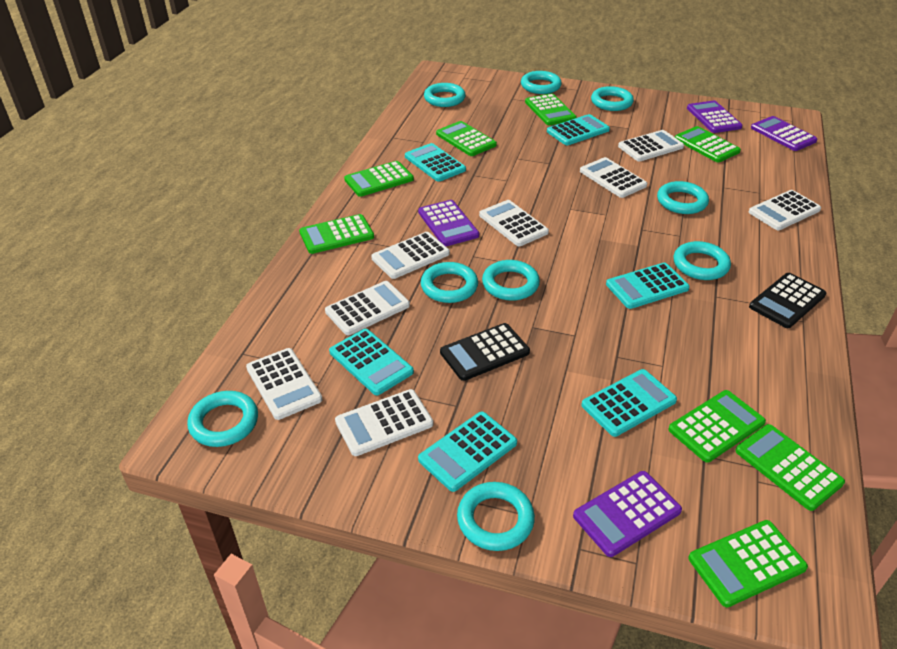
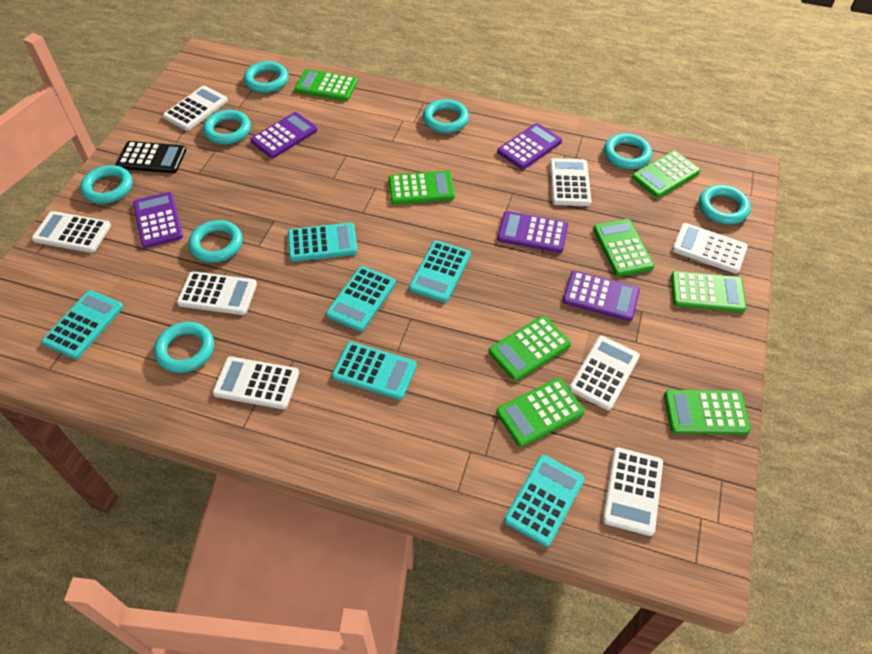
black calculator: [440,323,530,381] [749,273,826,328] = 2 -> [116,141,186,173] = 1
purple calculator: [418,200,479,246] [573,471,682,557] [687,100,743,133] [751,116,817,151] = 4 -> [133,192,183,248] [250,112,318,158] [497,123,562,170] [497,211,568,253] [563,271,640,321] = 5
turquoise ring: [187,391,258,447] [421,262,478,303] [424,83,466,107] [457,482,535,551] [482,260,540,301] [521,71,562,94] [591,86,634,111] [657,181,709,214] [674,241,731,280] = 9 -> [80,165,133,204] [154,322,214,373] [189,220,243,263] [203,110,251,144] [244,61,288,93] [423,99,469,133] [604,133,652,169] [699,185,751,224] = 8

